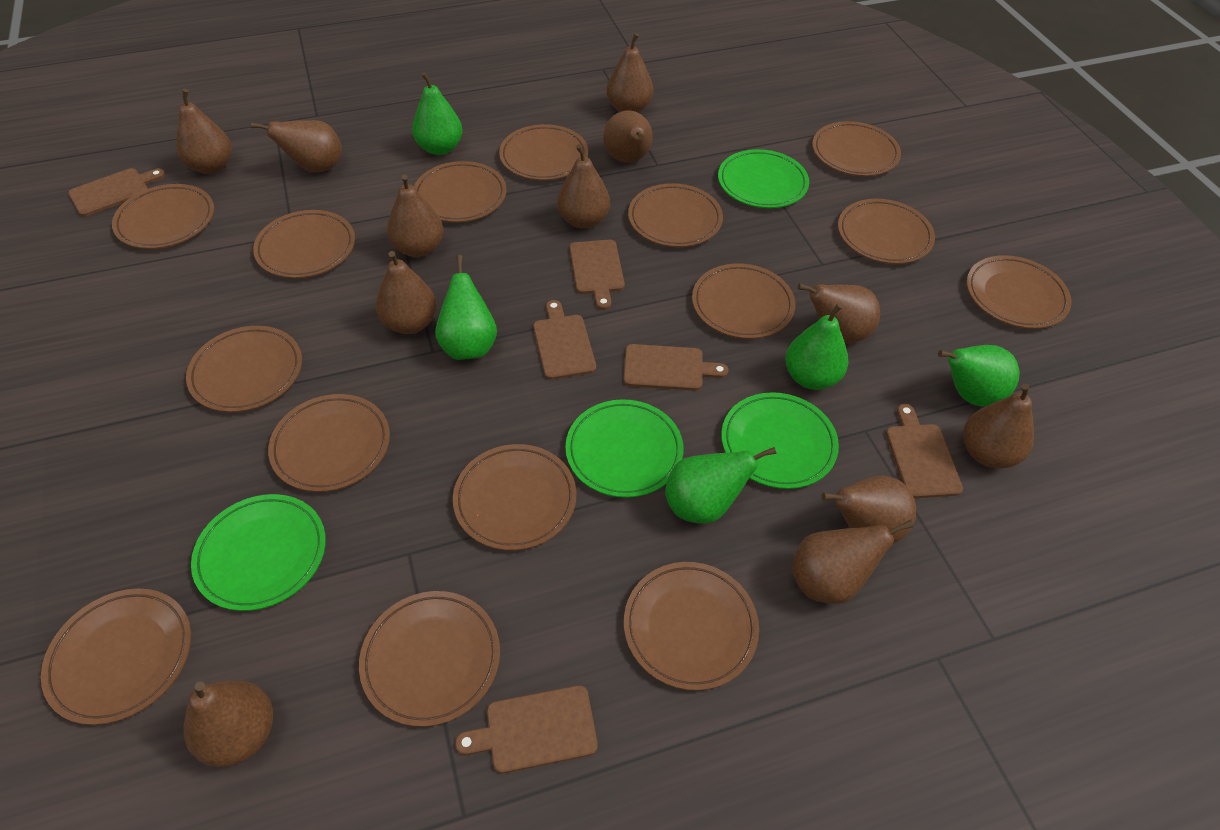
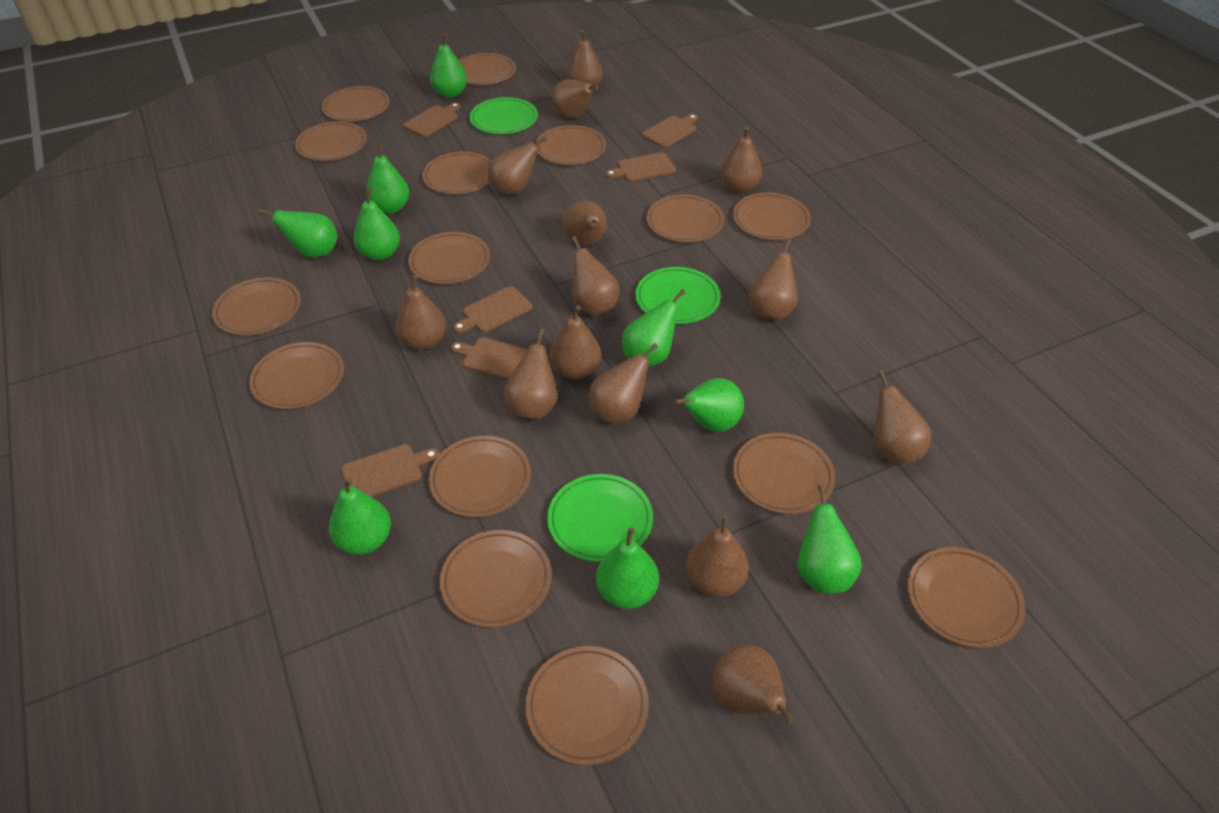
brown pear: [176,89,232,174] [183,680,273,767] [251,120,342,172] [376,251,437,334] [387,174,443,257] [557,144,610,229] [603,110,653,163] [606,33,653,112] [792,520,914,604] [798,284,880,343] [822,476,916,544] [963,383,1034,468] = 12 -> [395,275,446,350] [488,136,547,195] [504,328,557,419] [550,305,601,379] [552,79,598,118] [562,200,607,246] [567,30,603,90] [571,236,619,316] [589,343,658,424] [686,515,749,597] [713,645,794,724] [720,127,762,193] [749,239,798,320] [874,370,931,464] = 14
green pear: [412,72,463,155] [435,255,497,360] [665,447,776,524] [785,303,848,390] [938,345,1020,406] = 5 -> [258,209,338,258] [329,477,391,555] [354,188,400,260] [366,143,409,214] [430,34,467,98] [596,527,659,609] [622,289,686,367] [674,378,744,432] [797,485,862,593] = 9
green plate: [191,494,326,611] [565,399,683,498] [718,149,809,208] [721,392,839,489] = 4 -> [469,97,538,134] [547,474,653,562] [635,267,720,324] = 3

